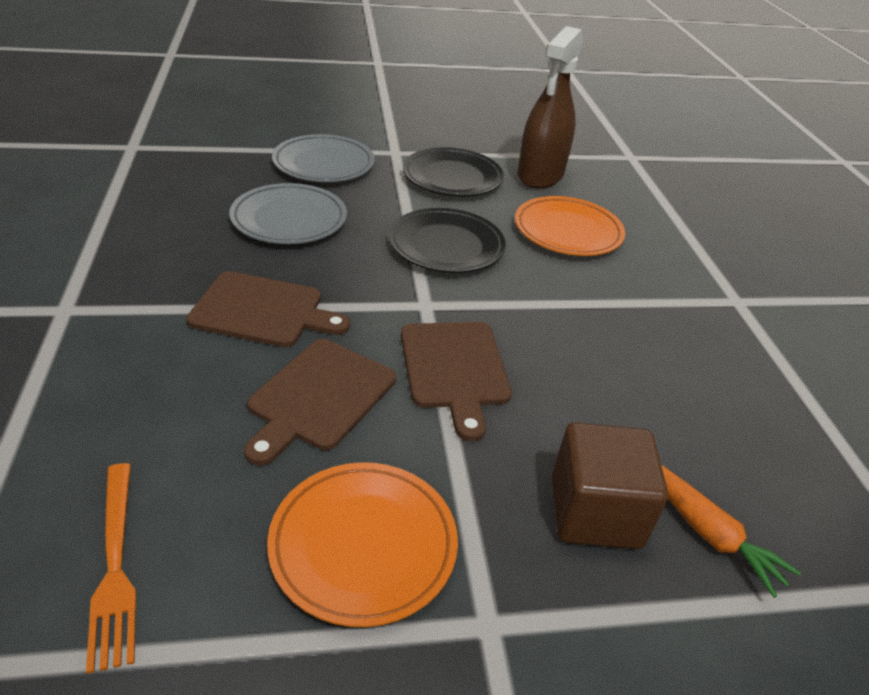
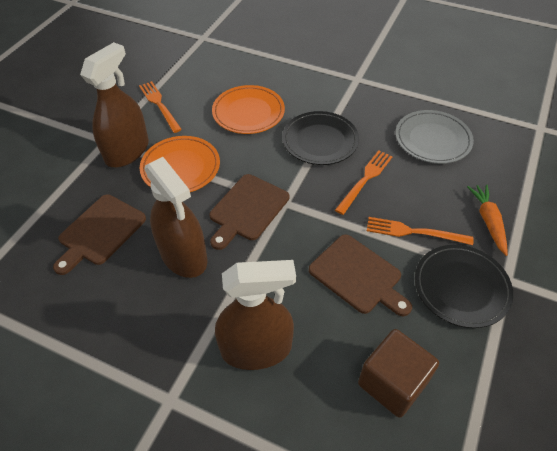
brown spray bottle: [517,26,583,188] = 1 -> [80,42,149,167] [144,157,207,278] [215,260,296,370] = 3
grey plate: [229,183,347,244] [272,134,375,182] = 2 -> [396,110,474,164] = 1
orange fork: [86,463,136,674] = 1 -> [139,81,182,133] [335,150,393,215] [367,217,474,245] = 3

